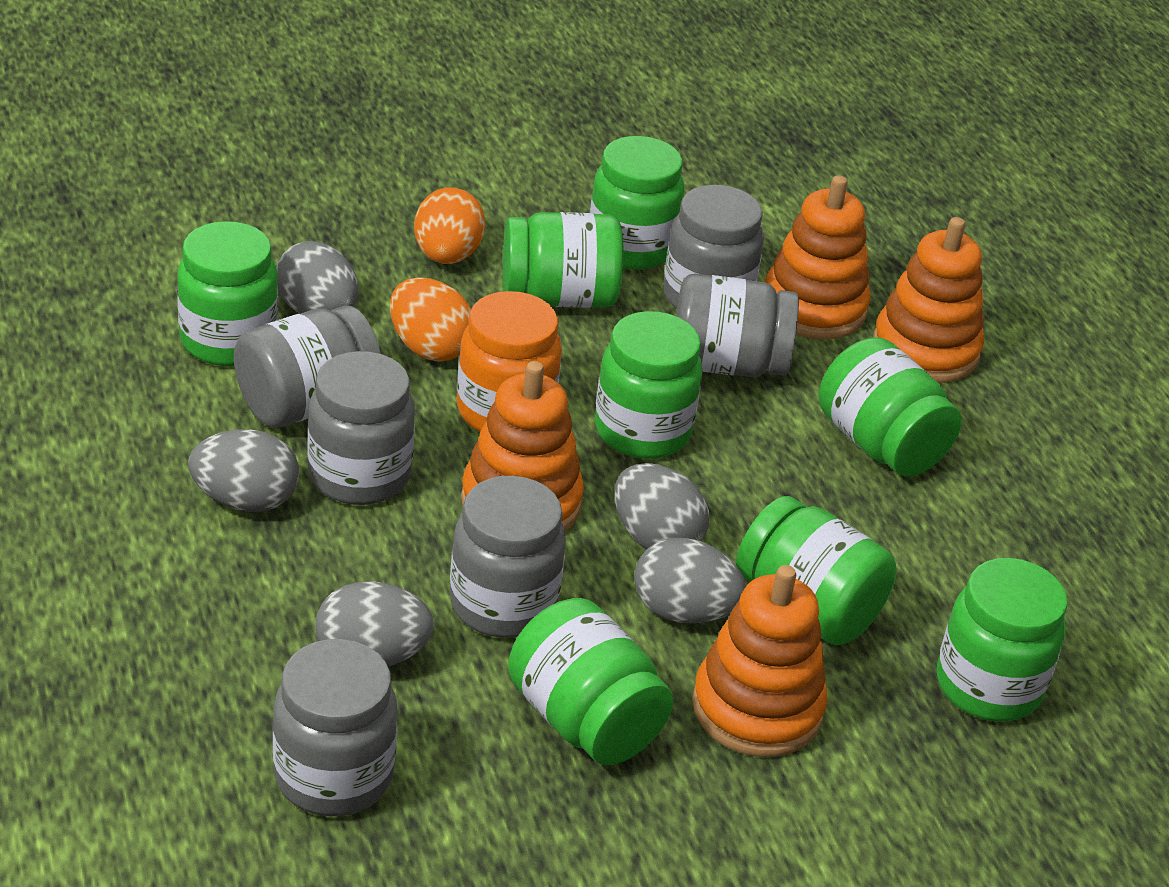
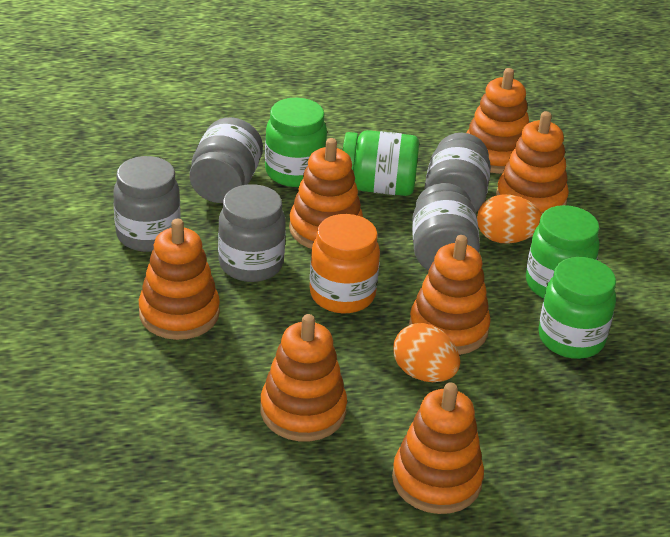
green jar: [177,221,278,366] [503,212,624,308] [508,598,673,765] [590,136,685,269] [595,311,703,459] [736,496,897,645] [819,337,962,477] [937,558,1068,721] = 8 -> [265,98,327,187] [343,130,419,196] [526,205,600,299] [538,257,616,359] = 4
grey egg: [189,429,299,512] [276,241,359,313] [315,581,434,667] [614,463,709,549] [634,538,746,623] = 5 -> none = 0
grey jar: [234,306,381,428] [273,639,397,816] [307,351,415,505] [450,476,566,638] [663,185,764,309] [676,274,799,377] = 6 -> [113,156,181,252] [190,117,263,203] [218,184,286,282] [412,183,480,271] [424,133,491,212] = 5
orange stacking toy: [461,361,584,532] [692,565,827,757] [765,175,871,339] [873,217,984,383] = 4 -> [139,219,220,340] [260,314,347,441] [289,138,363,249] [392,382,484,514] [409,235,490,355] [466,68,529,174] [496,111,569,214] = 7

